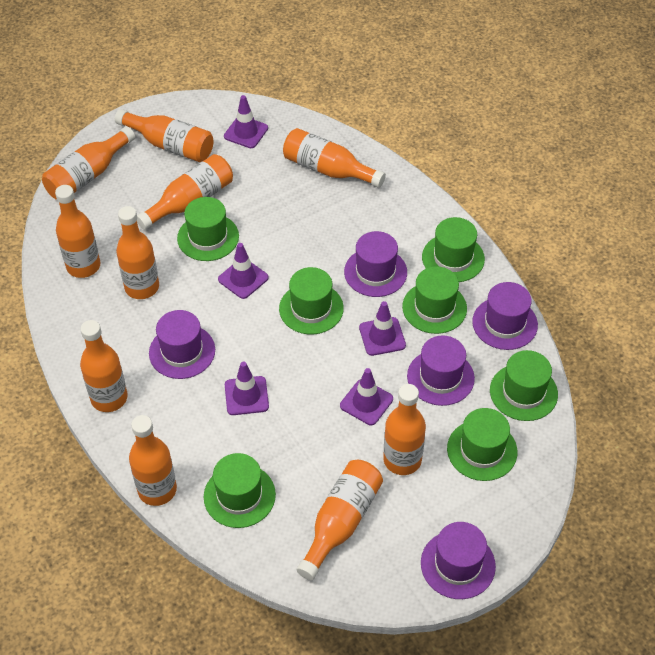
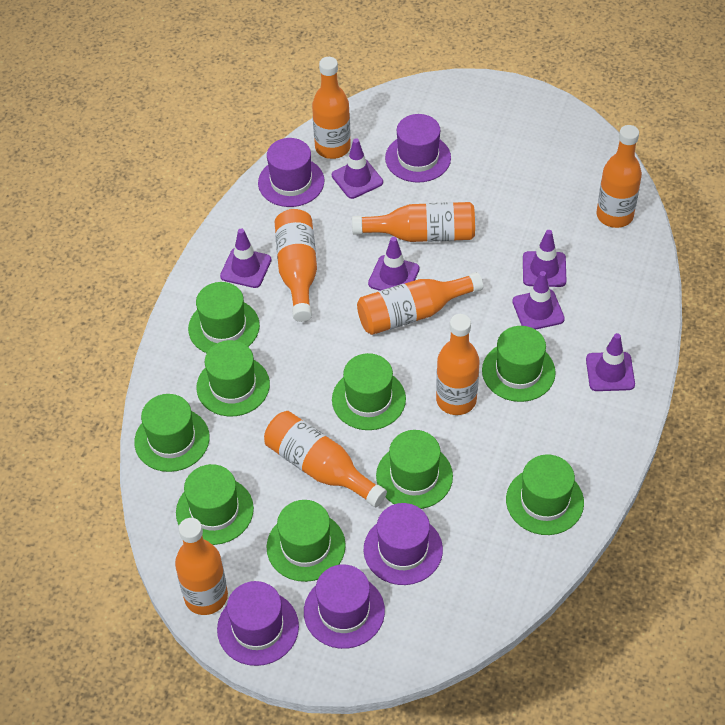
green hat: [177,197,239,261] [204,453,276,528] [279,267,344,334] [402,266,467,334] [422,217,485,282] [447,408,517,481] [490,350,558,421] = 7 -> [134,394,210,472] [176,464,254,545] [188,282,260,353] [196,340,270,416] [266,500,346,582] [332,353,406,430] [376,430,453,509] [482,326,556,402] [506,455,584,535] = 9
orange bottle: [42,126,135,200] [55,185,101,278] [80,320,128,412] [115,109,214,162] [116,206,159,299] [129,415,177,506] [137,154,233,230] [283,128,386,188] [296,460,383,580] [383,384,426,475] = 10 -> [175,518,228,615] [264,411,387,507] [275,209,317,322] [312,57,351,159] [352,202,475,242] [357,272,483,335] [436,314,480,415] [597,125,642,228] = 8
purple traffic cone: [218,243,269,299] [224,95,268,148] [225,362,269,415] [340,368,393,425] [359,301,406,356] = 5 -> [220,229,271,288] [332,138,383,199] [368,237,420,291] [512,271,565,330] [523,230,567,287] [586,333,635,391] = 6

